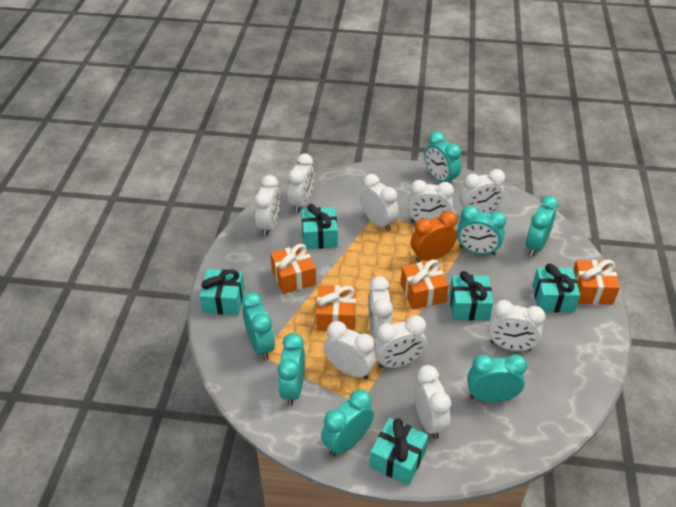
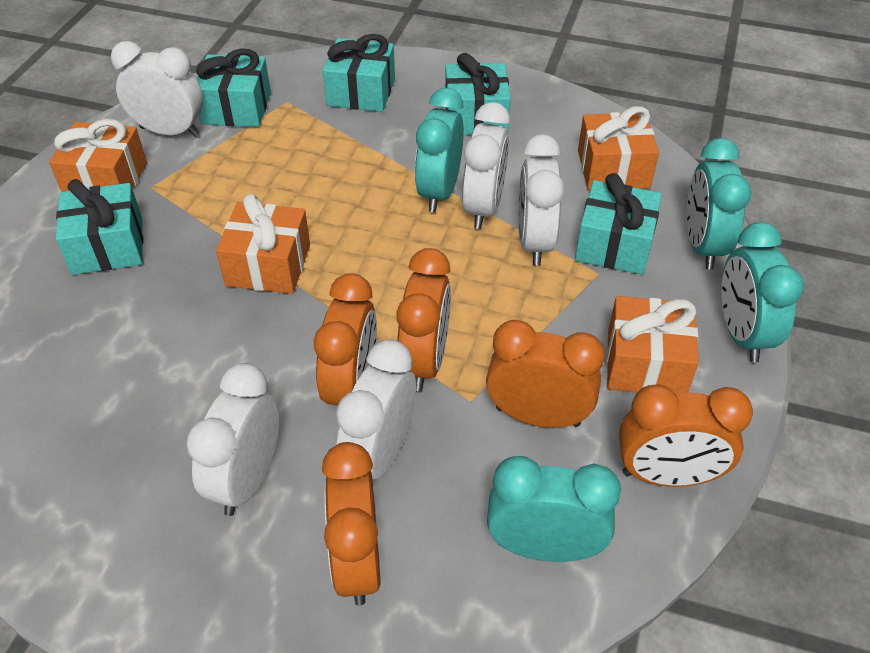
orange clock: [411,211,457,263] = 1 -> [314,273,377,405] [322,442,380,606] [396,248,451,391] [486,320,605,428] [619,384,753,487] = 5
turquoise clock: [242,292,275,360] [277,333,305,406] [321,390,374,456] [425,132,461,184] [457,206,506,255] [467,354,527,403] [526,196,558,257] = 7 -> [415,88,464,212] [487,456,621,562] [687,138,752,270] [721,222,804,363] = 4
white clock: [254,175,280,236] [287,154,315,213] [324,321,377,379] [360,174,399,231] [368,276,393,338] [374,315,427,368] [408,180,454,222] [414,365,451,439] [460,169,505,213] [488,300,546,351] = 10 -> [111,41,203,137] [186,363,279,516] [336,339,416,479] [462,102,510,229] [518,134,564,265] = 5

